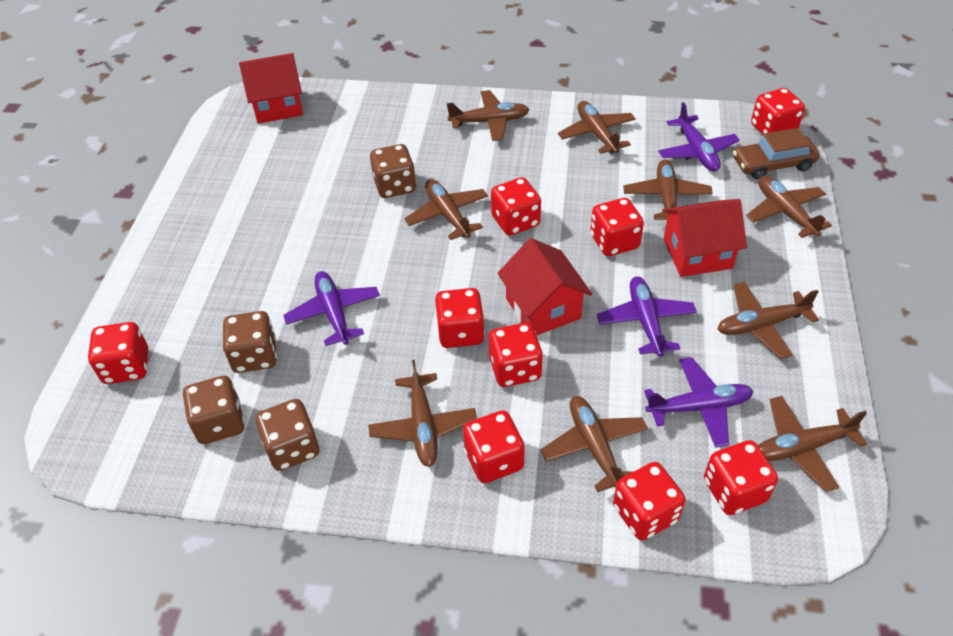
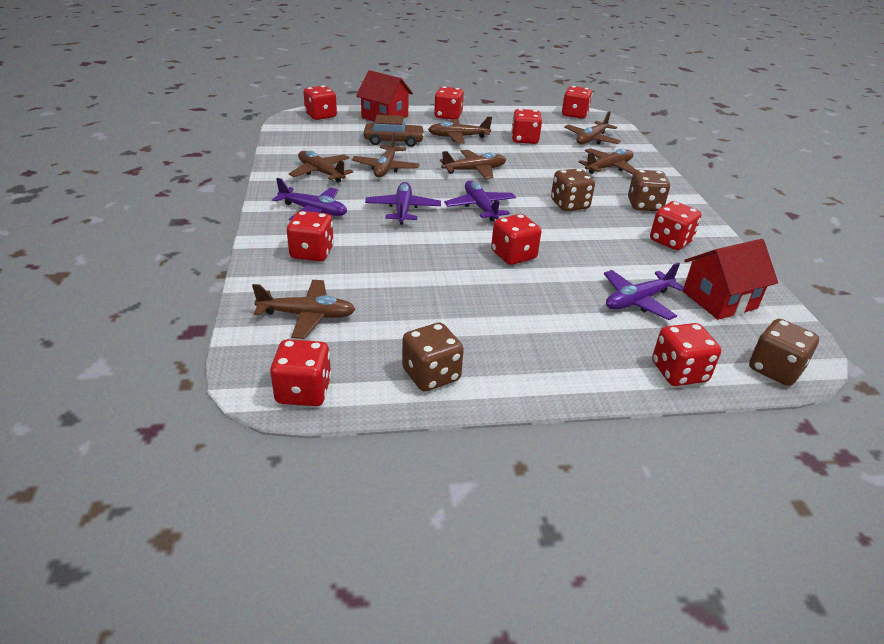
brown plane: [368,360,477,467] [404,179,488,240] [447,90,529,141] [541,396,648,492] [558,101,636,154] [623,160,713,220] [718,282,819,359] [746,176,832,238] [758,396,867,492] = 9 -> [252,280,356,339] [289,151,353,182] [352,133,420,177] [428,117,492,144] [440,150,506,179] [564,111,621,144] [579,148,636,174] = 7
red house: [239,53,303,124] [498,238,592,336] [662,199,747,277] = 3 -> [356,70,413,122] [683,239,778,320] = 2

